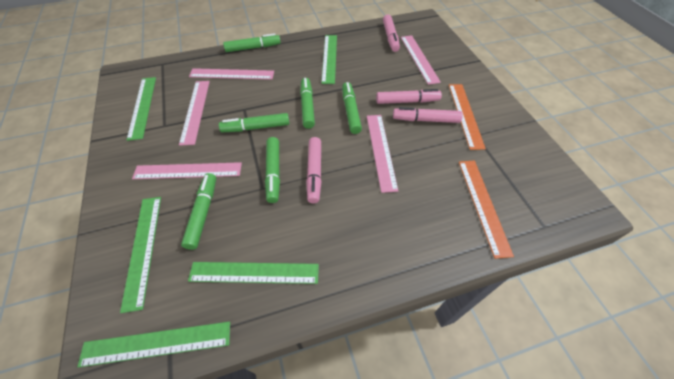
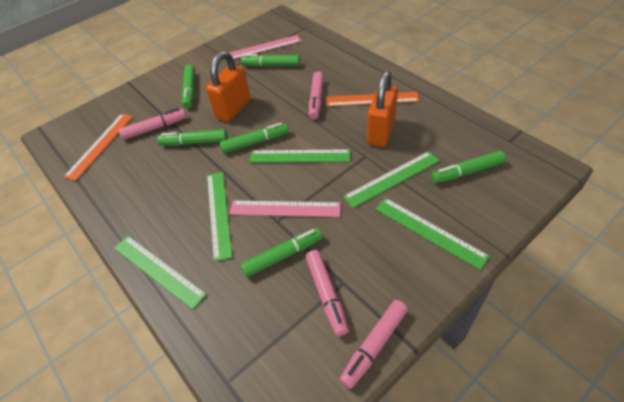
orange padlock: none = 0 -> [206,51,250,122] [367,71,398,147] = 2
pink ruler: [132,162,242,179] [179,81,210,146] [189,68,274,80] [367,115,398,193] [401,35,441,85] = 5 -> [225,35,301,60] [230,200,341,217] = 2

